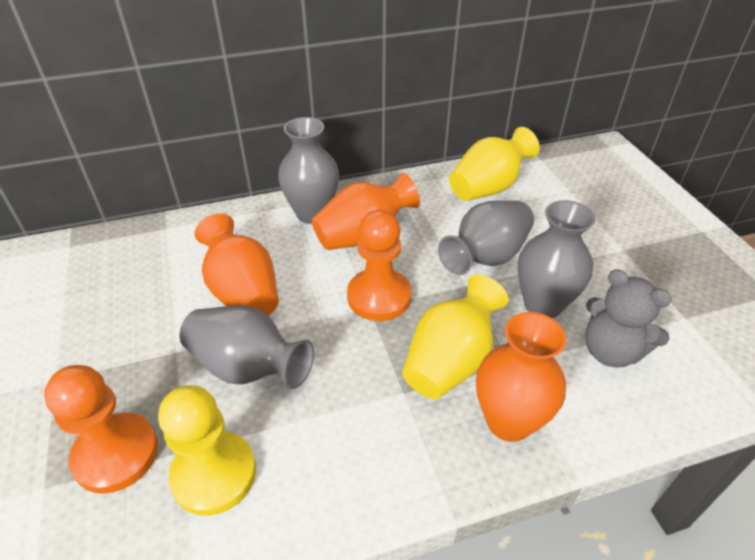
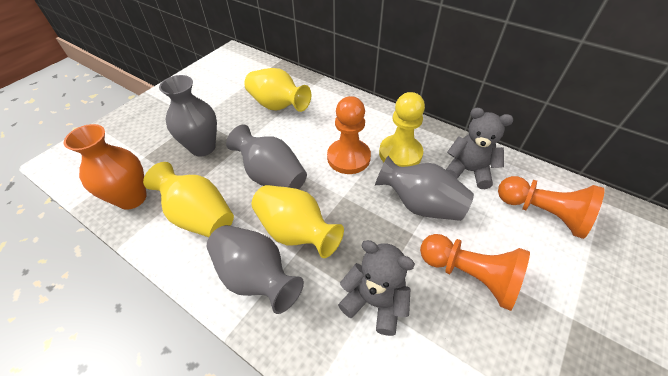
grey teddy bear: [585,269,672,367] = 1 -> [338,240,415,336] [446,108,513,189] = 2
orange pawn: [44,365,158,494] [347,210,411,321] = 2 -> [327,96,371,174] [420,234,530,311] [498,176,605,239] = 3
orange vase: [195,213,279,316] [311,173,420,250] [476,312,566,442] = 3 -> [64,124,147,210] = 1
yellow vase: [402,275,509,399] [449,127,540,201] = 2 -> [143,162,234,237] [244,68,311,112] [251,185,344,258] = 3

